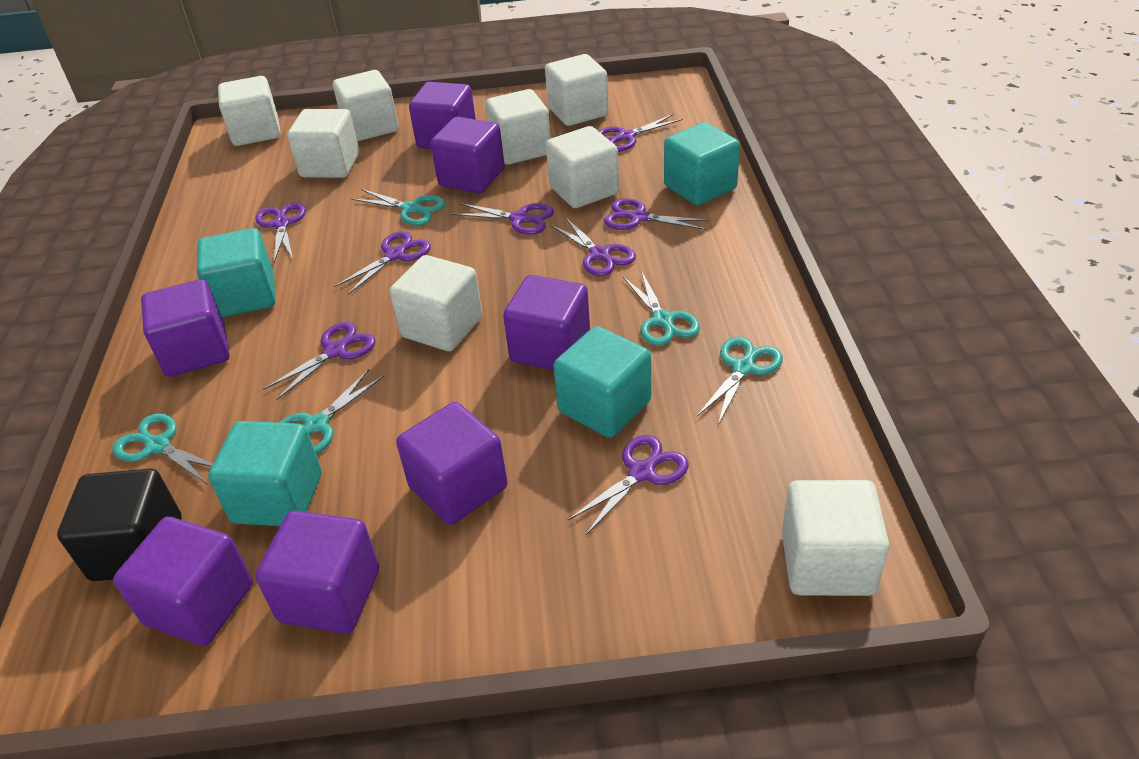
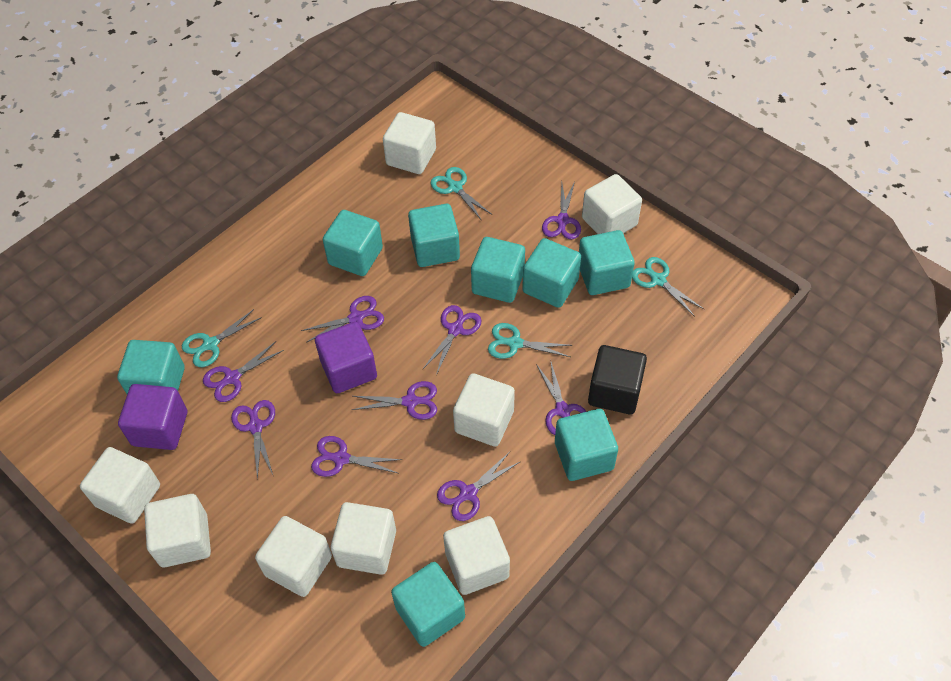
purple cube: [113,517,253,646] [141,279,230,377] [255,511,379,634] [396,402,507,525] [409,82,476,149] [431,117,505,193] [503,275,590,370] = 7 -> [118,384,187,450] [315,322,377,393] = 2
purple scissors: [255,203,306,262] [263,322,376,400] [334,231,431,295] [452,203,554,235] [550,217,636,276] [567,435,689,535] [599,114,683,152] [604,198,710,230] = 8 -> [203,341,284,402] [231,400,275,480] [301,296,384,343] [311,436,402,477] [352,381,437,420] [423,305,481,375] [437,452,520,521] [536,359,587,435] [542,181,581,239] = 9
turquoise cube: [197,228,275,317] [208,421,322,526] [554,326,651,438] [664,122,740,206] = 4 -> [117,340,185,394] [323,210,383,276] [391,562,465,647] [408,204,460,267] [471,237,525,303] [522,238,581,308] [555,409,618,481] [579,230,635,295] = 8
turquoise scissors: [112,413,213,485] [279,369,385,454] [351,189,446,225] [623,271,700,346] [697,337,783,425] = 5 -> [182,309,262,367] [430,167,491,221] [488,323,573,359] [632,257,704,317] = 4

